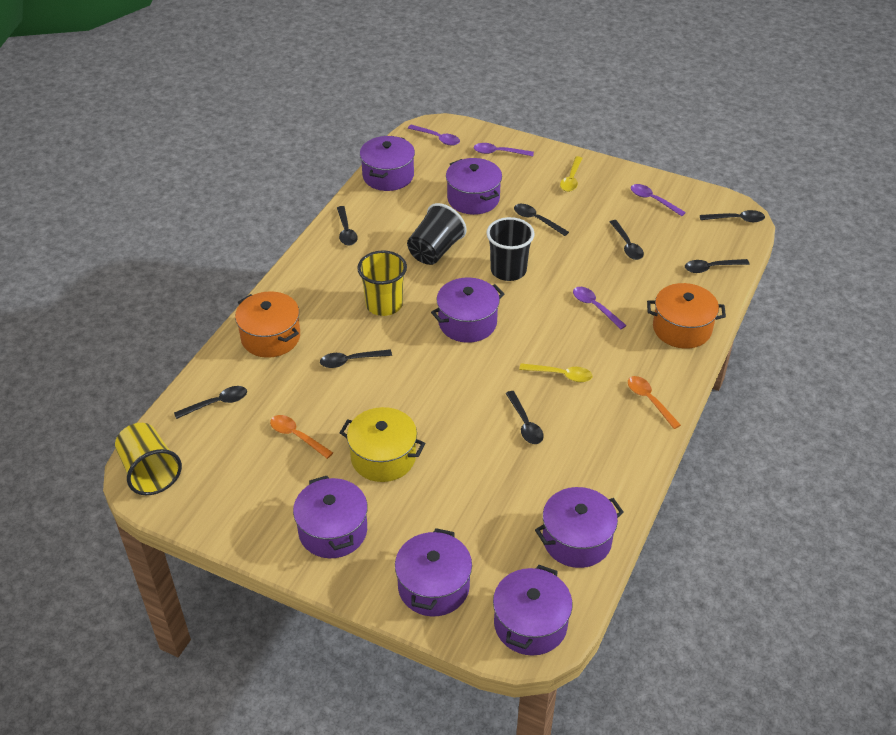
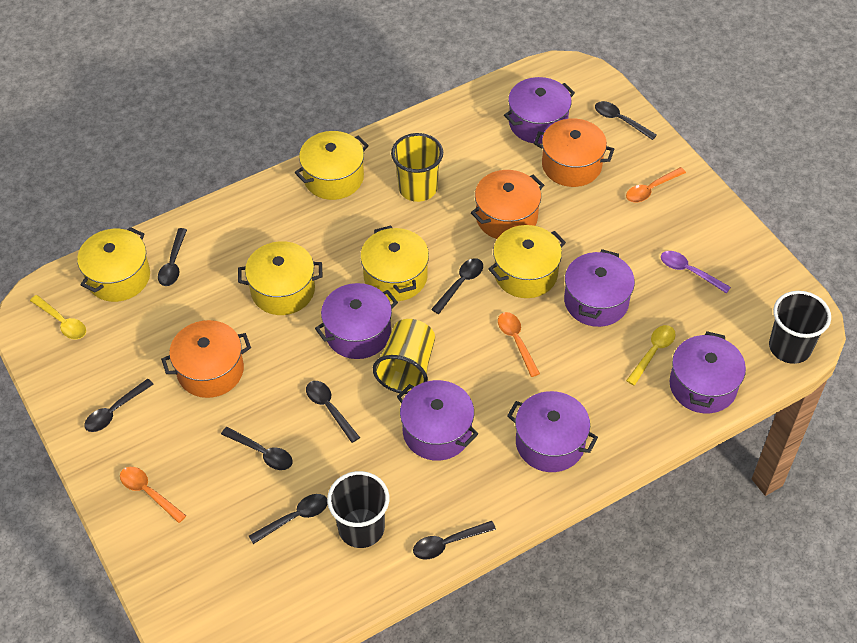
orange pot: [235,291,300,358] [647,283,726,349] = 2 -> [161,320,251,398] [471,170,544,239] [534,118,614,187] = 3
orange spoon: [270,415,333,459] [628,376,681,429] = 2 -> [120,467,186,523] [498,312,540,377] [626,167,686,203] = 3
purple pot: [293,476,368,558] [360,136,415,191] [395,528,472,616] [431,277,504,343] [446,158,502,215] [493,565,572,656] [535,487,624,568] = 7 -> [315,283,398,359] [397,380,478,461] [504,77,575,144] [507,391,598,472] [564,249,635,327] [669,331,746,413] = 6
purple spoon: [408,124,460,146] [474,143,534,156] [573,287,627,329] [631,184,686,216] = 4 -> [661,251,731,294] = 1
yellow pot: [340,407,425,482] = 1 -> [77,227,150,302] [238,241,323,315] [295,131,369,200] [360,226,429,301] [488,225,566,298] = 5

